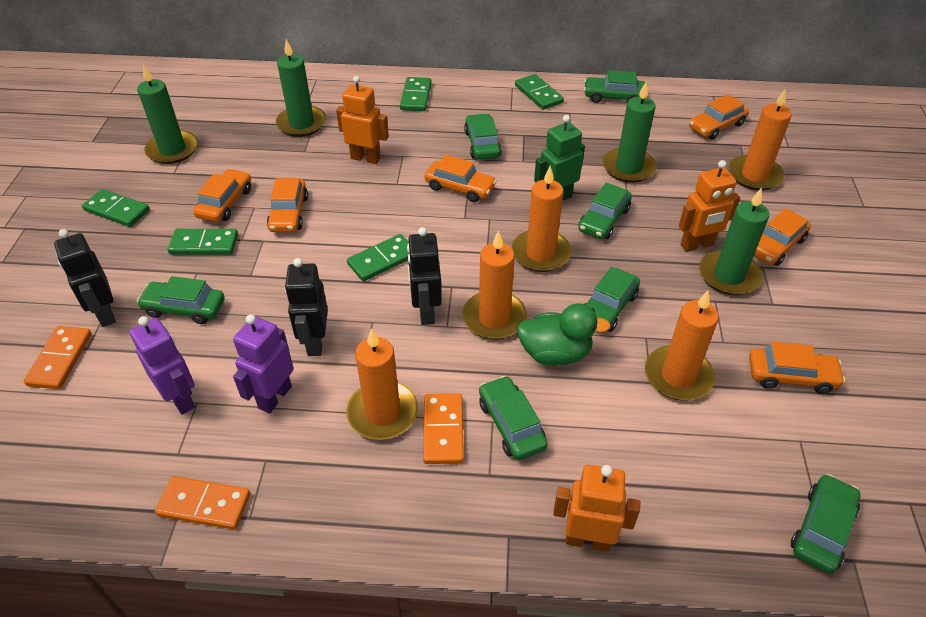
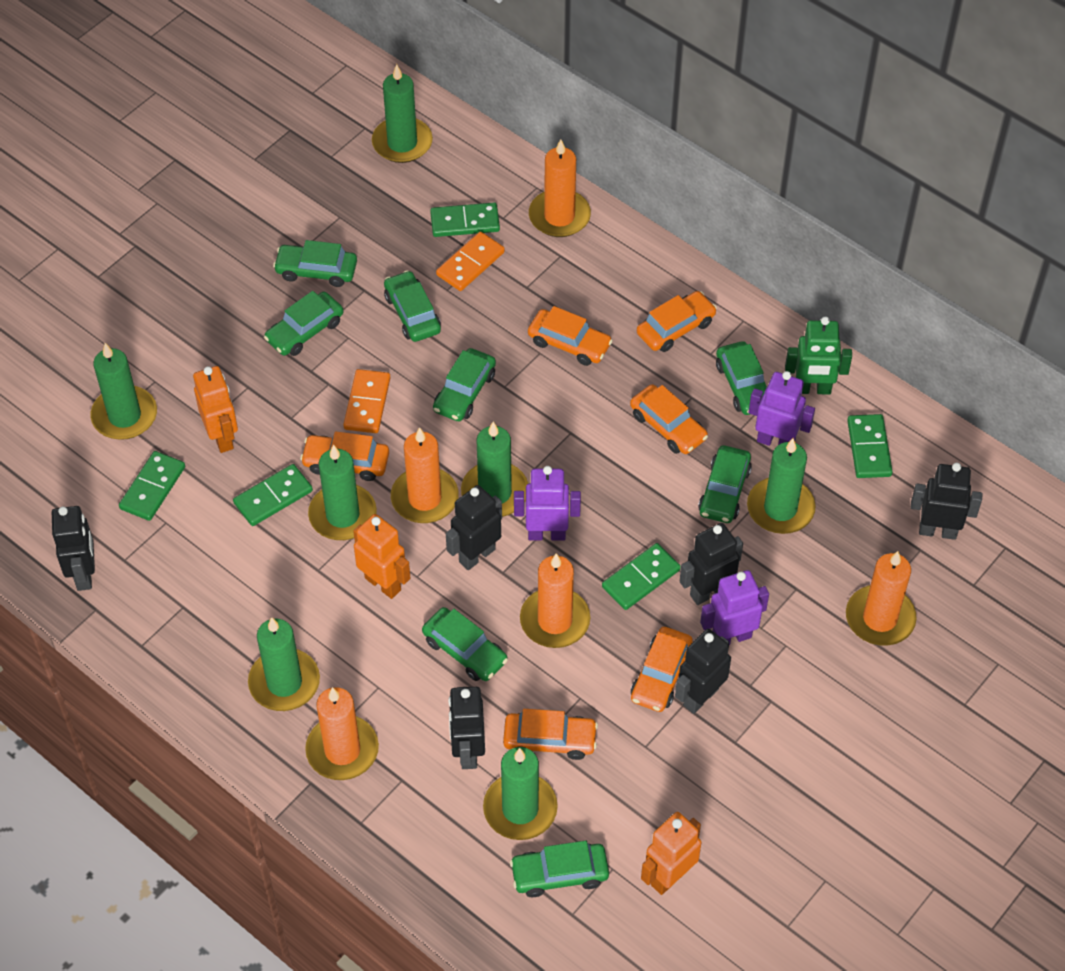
black robot: [54,229,116,327] [285,258,328,356] [407,227,442,325] = 3 -> [52,506,95,591] [446,485,502,570] [448,687,485,769] [675,629,731,714] [680,523,743,605] [911,463,983,540] = 6
green candle: [137,64,198,164] [276,39,326,137] [603,82,657,183] [699,188,769,295] = 4 -> [90,343,157,440] [248,617,320,711] [308,444,377,540] [372,64,433,163] [461,422,528,517] [483,747,558,840] [747,438,816,534] = 7
green car: [137,276,225,324] [464,113,502,160] [479,376,548,460] [578,183,632,239] [584,70,645,103] [585,267,640,333] [791,474,861,574] = 7 -> [264,291,343,356] [273,240,357,287] [384,270,441,342] [422,607,508,681] [433,348,496,421] [510,841,609,897] [698,445,752,523] [716,341,767,415] = 8
green duck: [517,303,611,366] = 1 -> none = 0
orange domino: [24,326,92,389] [155,476,250,530] [423,394,464,464] = 3 -> [343,369,390,433] [436,232,505,291] = 2
purple robot: [129,316,195,415] [233,314,294,414] = 2 -> [514,466,581,541] [700,570,769,645] [749,371,815,446] = 3

